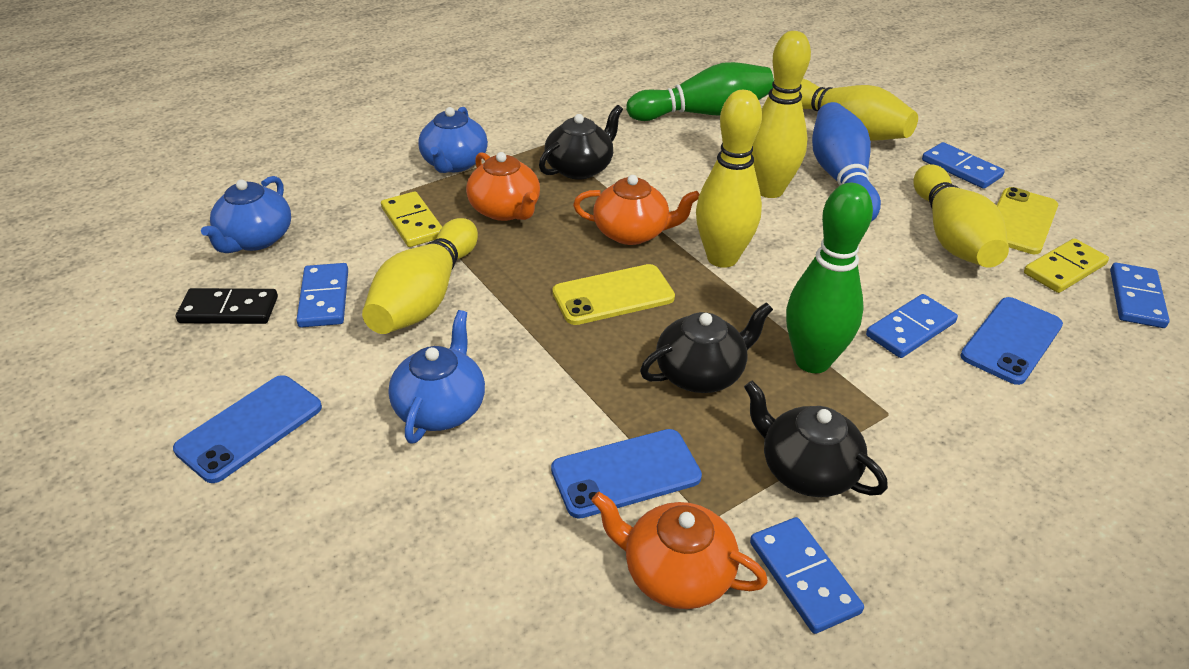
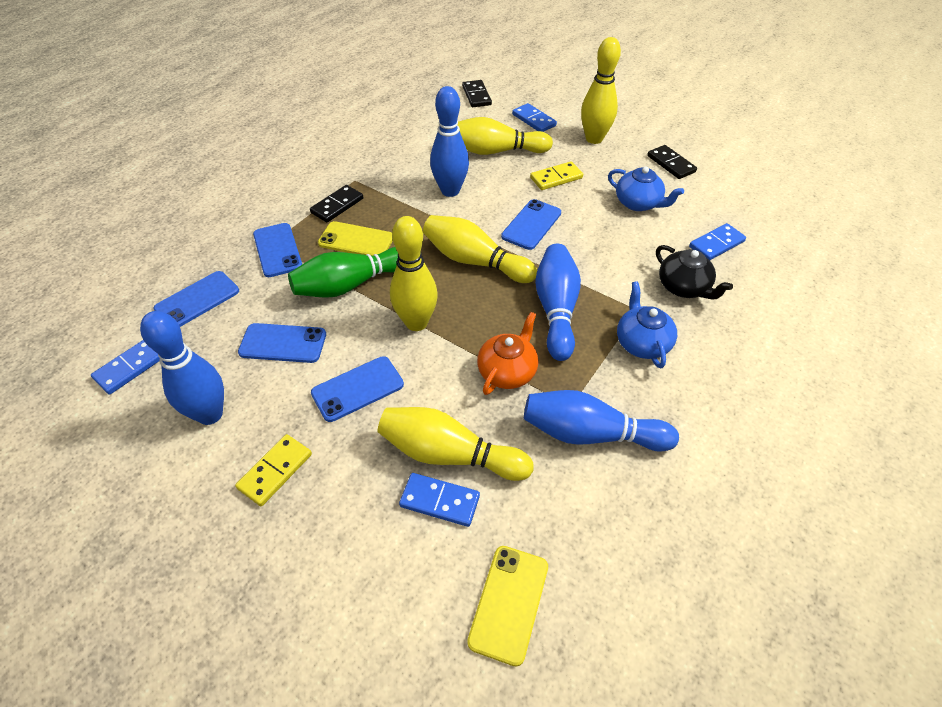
black domino: [176,288,278,324] = 1 -> [310,185,363,222] [462,80,492,107] [647,145,697,179] = 3
black teapot: [539,105,623,180] [640,302,773,393] [744,380,888,497] = 3 -> [656,245,733,299] = 1
blue bowling pin: [812,102,881,221] = 1 -> [140,311,224,425] [430,86,469,197] [524,390,679,452] [535,244,581,361] = 4
blue domino: [296,263,348,328] [750,517,864,634] [866,294,958,358] [922,142,1005,189] [1110,263,1170,328] = 5 -> [91,340,160,395] [399,473,480,527] [512,103,557,132] [689,223,746,260] = 4
blue phone: [173,375,322,483] [551,429,702,519] [960,297,1063,385] = 3 -> [153,271,239,327] [238,323,326,363] [253,223,302,277] [311,356,404,422] [501,199,561,250] = 5
blue teapot: [201,176,291,253] [388,310,485,444] [418,107,488,173] = 3 -> [608,166,684,211] [617,281,677,368] = 2
green bowling pin: [626,62,774,121] [786,183,873,373] = 2 -> [288,247,398,298] = 1
orange teapot: [466,152,540,221] [573,175,700,245] [591,492,768,609] = 3 -> [477,312,538,395] = 1

